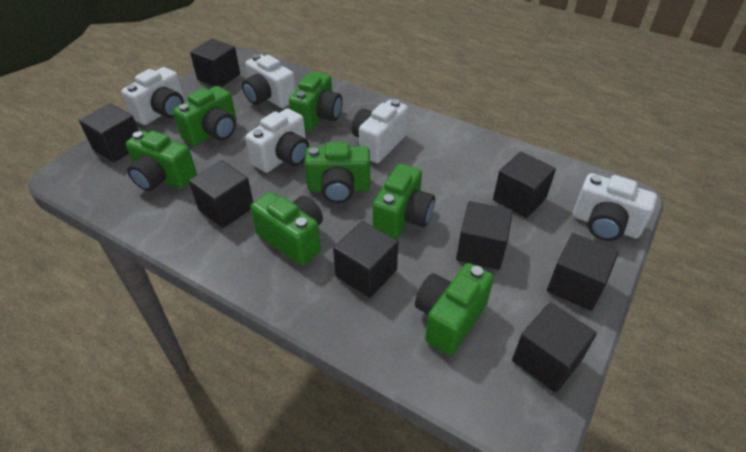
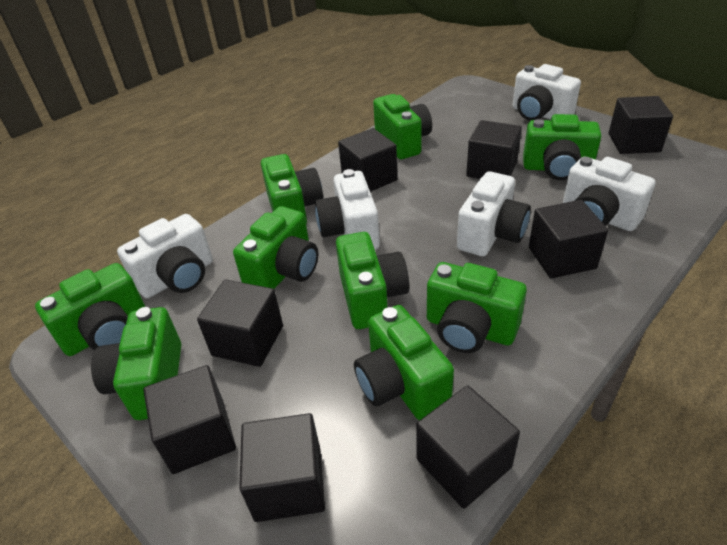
green camera: [126,131,197,191] [173,86,237,146] [250,192,323,265] [289,71,343,131] [305,142,370,203] [373,164,435,239] [415,263,494,355] = 7 -> [35,263,145,356] [91,307,181,420] [233,206,319,289] [261,154,323,224] [336,232,409,329] [354,305,454,420] [373,94,432,159] [427,262,527,353] [523,114,601,180] = 9

